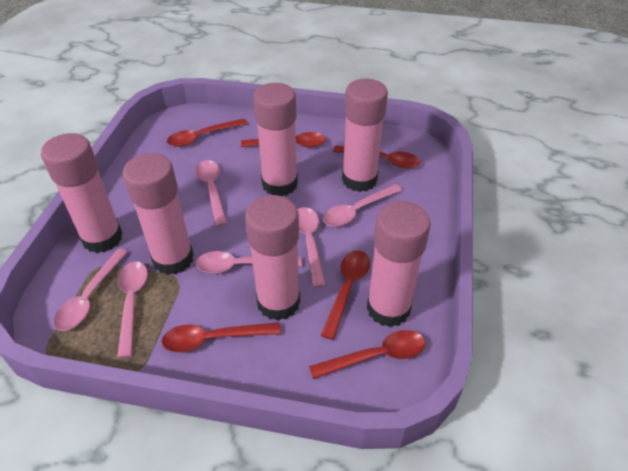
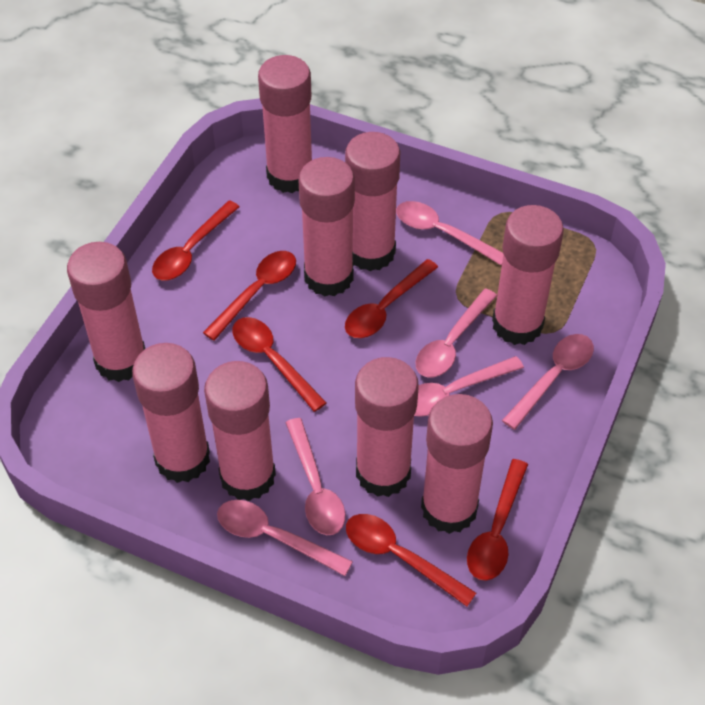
pink glue stick: [41,133,123,253] [122,153,194,275] [245,195,300,321] [253,83,298,196] [342,79,388,192] [367,201,431,327] = 6 -> [67,242,145,382] [132,343,210,483] [204,361,276,501] [258,55,312,193] [298,157,355,297] [345,132,400,271] [355,357,419,497] [421,394,493,534] [492,205,564,345] = 9

